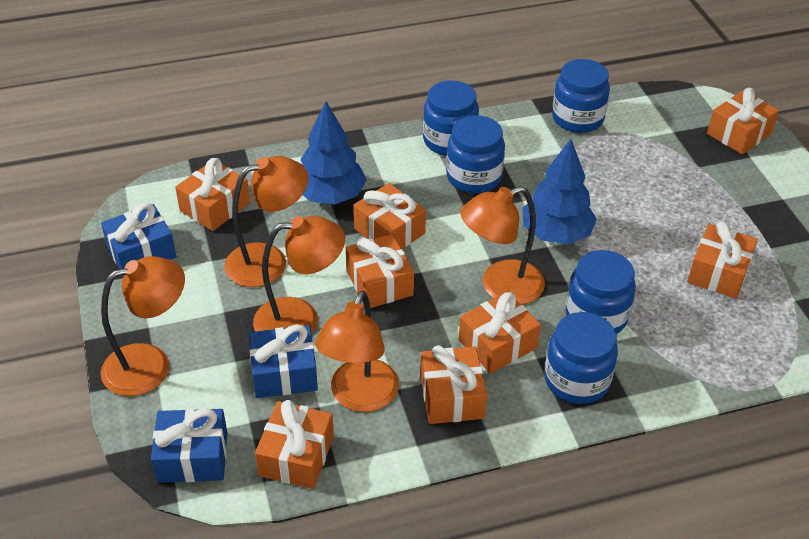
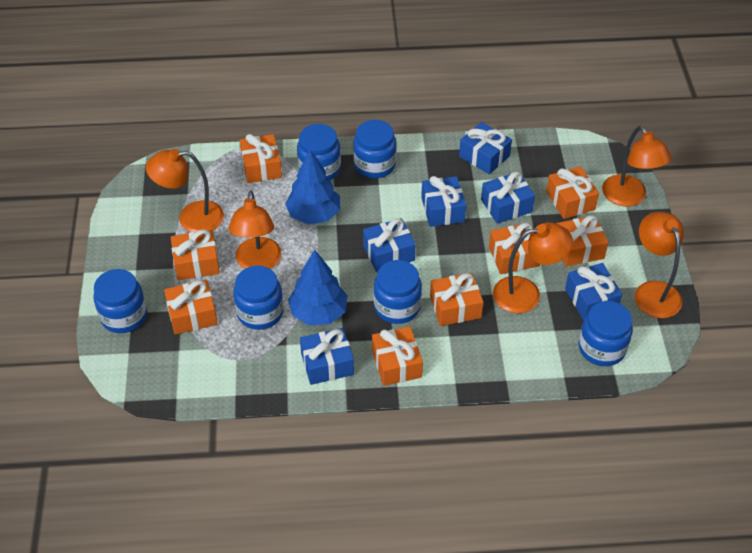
blue gift: [101,203,176,276] [151,408,227,483] [249,324,318,398] = 3 -> [300,328,354,385] [363,218,416,272] [421,176,466,227] [459,122,512,174] [481,172,535,224] [565,263,622,320] = 6
blue jar: [423,80,479,156] [446,115,505,193] [545,312,618,404] [552,59,610,133] [565,250,636,334] = 5 -> [93,269,147,333] [233,266,284,330] [297,124,341,180] [353,120,397,178] [374,260,422,324] [579,301,633,366] = 6

